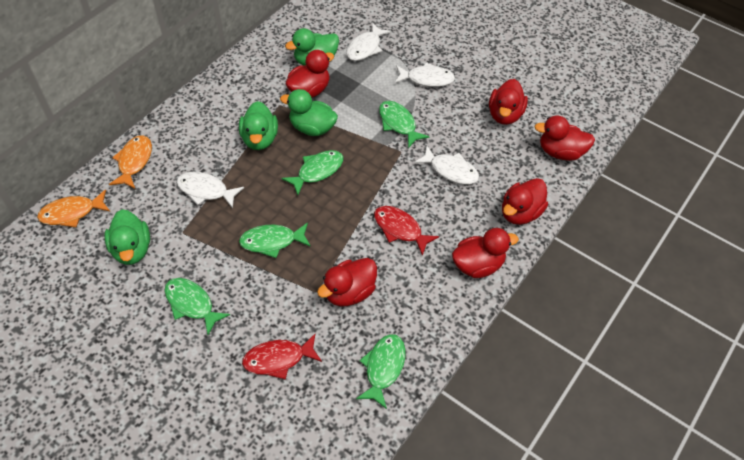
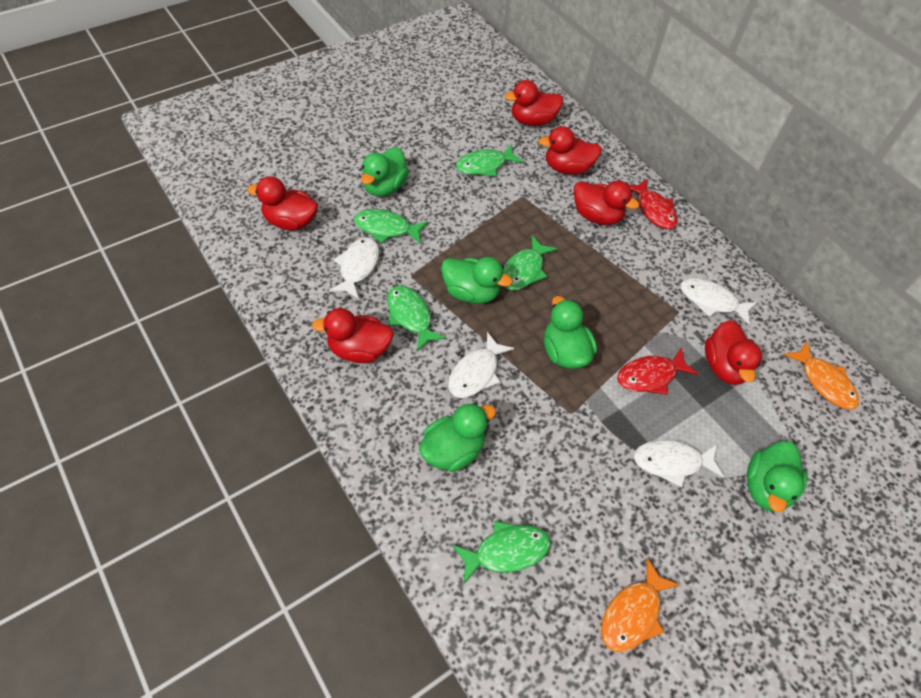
green duck: [104,209,150,265] [239,101,278,150] [280,89,338,136] [285,28,339,66] = 4 -> [361,147,409,197] [419,403,496,472] [441,257,513,304] [544,296,597,369] [747,441,807,512] = 5

